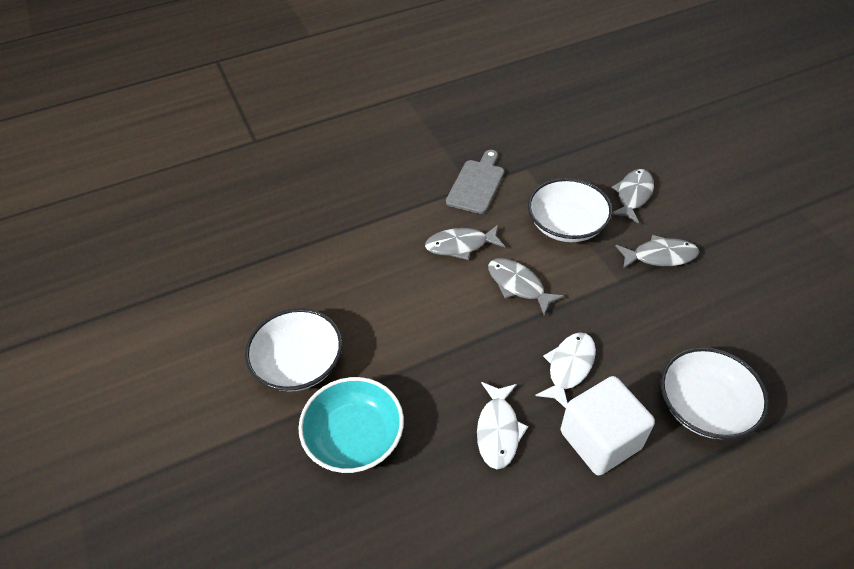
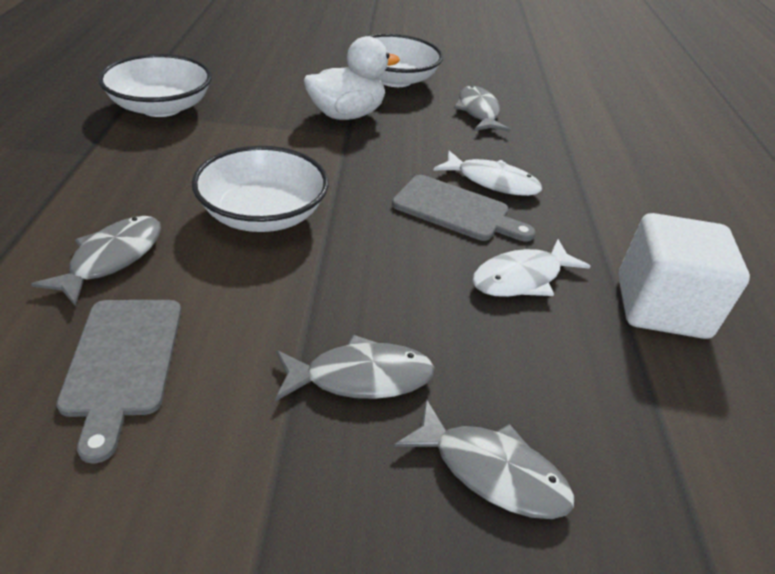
grey cutting board: [446,150,504,214] = 1 -> [56,300,181,463] [392,175,536,241] = 2
turquoise bowl: [298,377,404,473] = 1 -> none = 0
white duck: none = 0 -> [304,36,400,120] = 1

